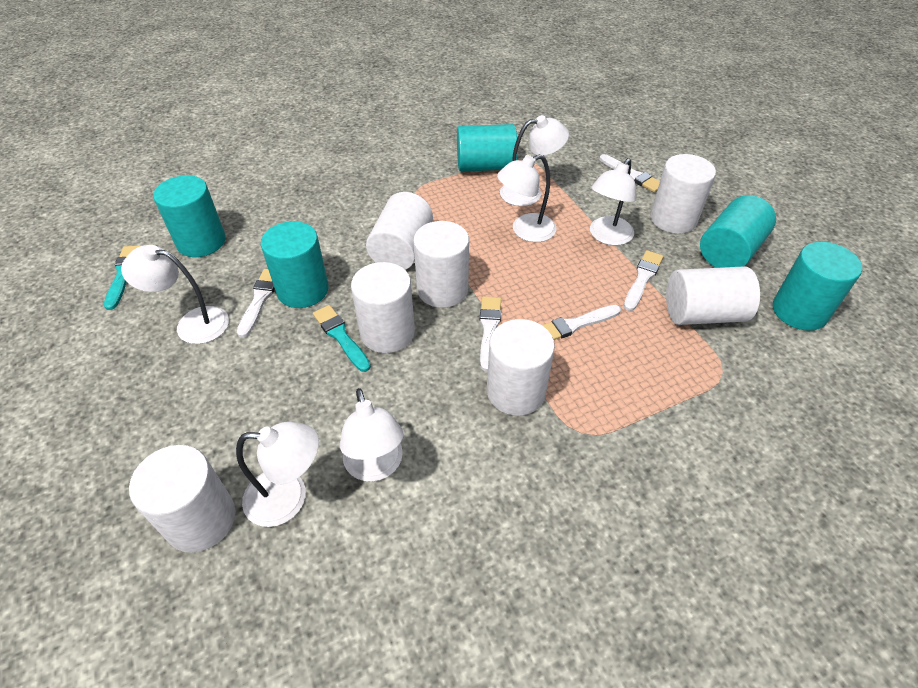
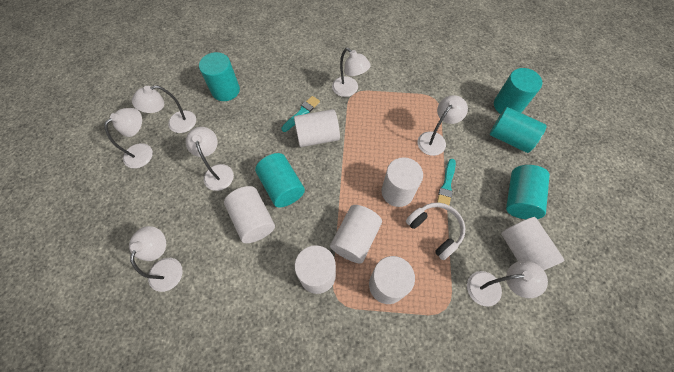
white brush: [237,269,275,338] [480,297,501,371] [542,305,621,340] [599,154,660,192] [624,250,663,311] = 5 -> none = 0
white headphones: none = 0 -> [406,203,465,260] = 1
white lamp: [121,245,229,344] [236,422,319,527] [340,388,404,482] [497,154,557,242] [500,115,569,206] [590,158,636,246] = 6 -> [104,108,153,168] [129,226,183,292] [132,85,196,133] [186,127,234,191] [332,48,371,97] [418,95,468,156] [467,261,548,306] = 7

